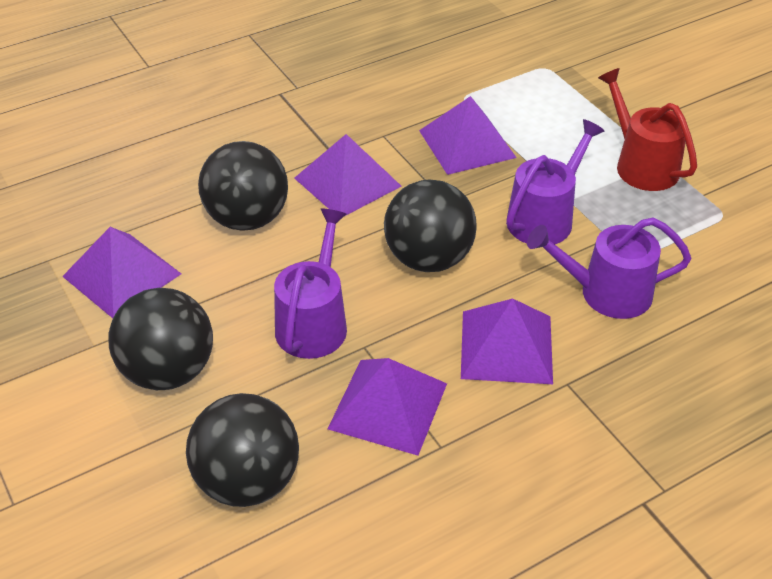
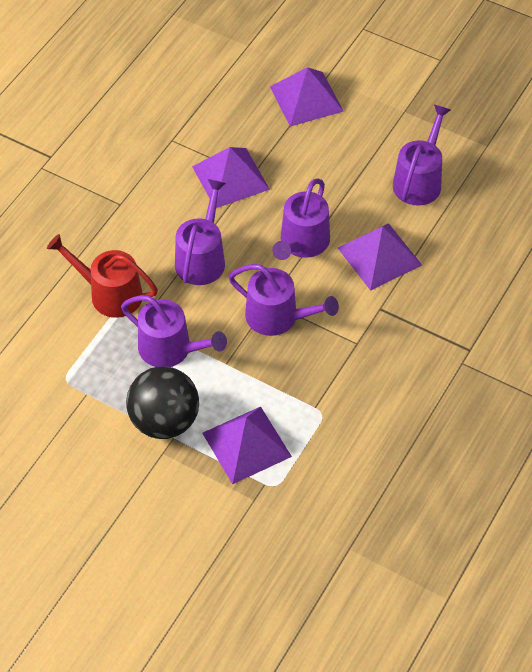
black ball: [109,288,213,390] [186,393,299,507] [198,141,288,231] [384,179,477,272] = 4 -> [126,366,199,439] = 1
purple pyramid: [62,227,181,318] [294,134,402,216] [328,358,447,456] [419,96,517,175] [461,299,553,384] = 5 -> [192,147,270,208] [202,406,292,484] [270,67,344,127] [338,223,422,291] = 4
purple watering can: [274,208,347,359] [506,119,604,244] [527,218,692,319] = 3 -> [121,295,227,367] [175,179,226,285] [229,264,339,336] [272,178,330,260] [393,104,451,206] = 5

